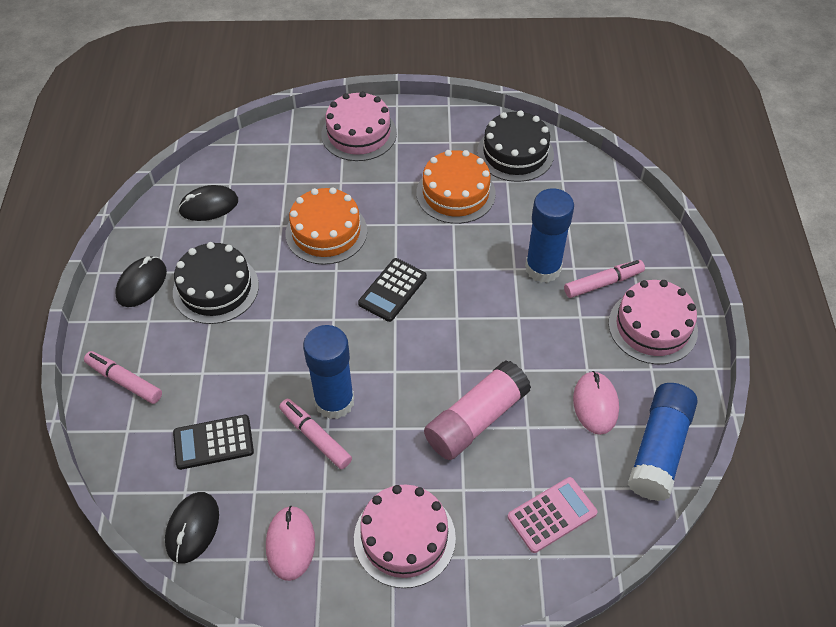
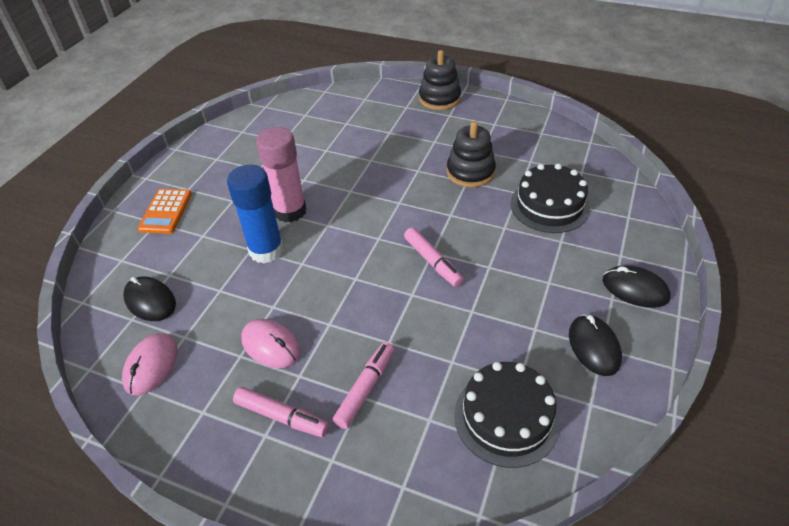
black calculator: [173,415,254,470] [358,258,427,322] = 2 -> none = 0
black stacking toy: none = 0 -> [419,50,461,110] [447,121,496,187] = 2
blue glue stick: [303,325,354,419] [525,188,574,283] [628,383,698,501] = 3 -> [227,165,284,263] = 1
orange cake: [286,187,367,265] [416,150,496,224] = 2 -> none = 0
orange calculator: none = 0 -> [138,189,192,234] = 1
pink cake: [321,91,397,161] [354,485,456,588] [609,280,698,364] = 3 -> none = 0
pink calculator: [508,477,597,553] = 1 -> none = 0

